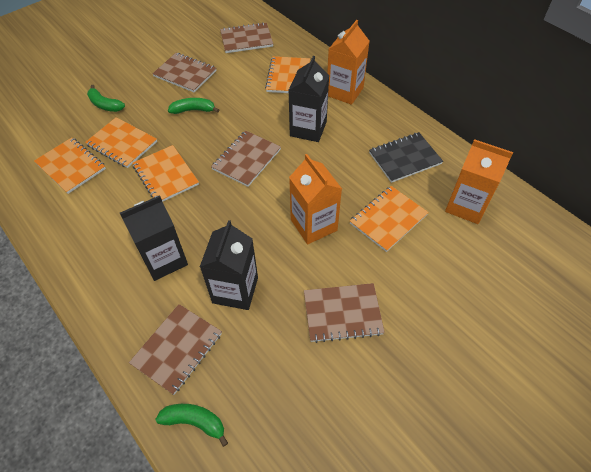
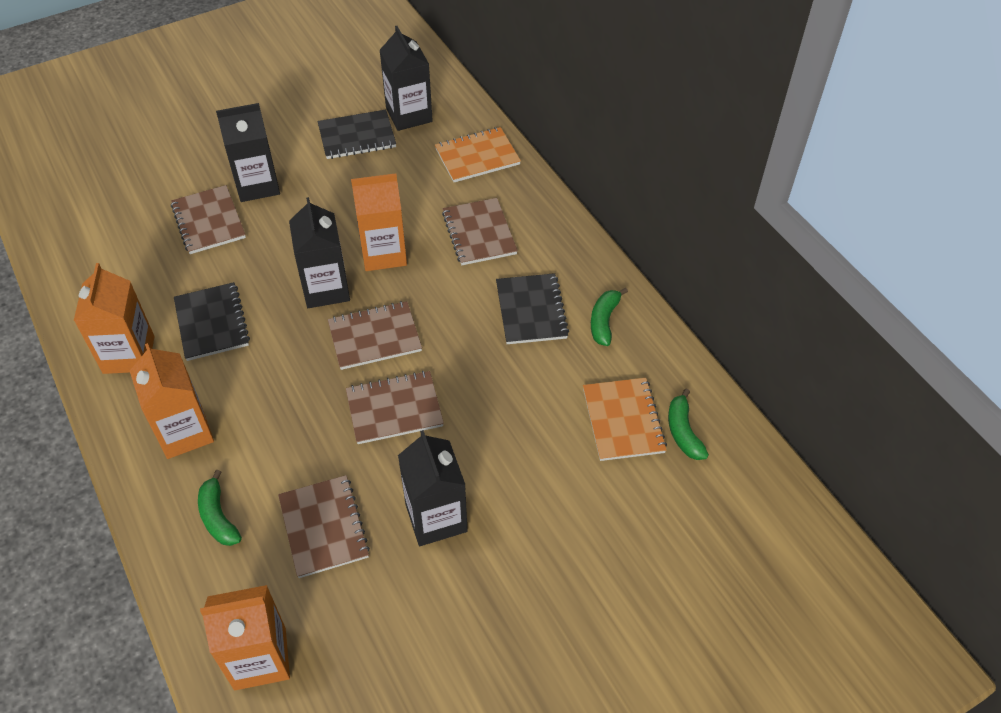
black carton: [120,195,188,281] [200,220,258,310] [288,56,329,142] = 3 -> [216,103,280,202] [289,197,350,308] [380,26,433,131] [398,430,468,546] = 4
black notebook: [369,132,443,183] = 1 -> [174,282,250,361] [318,110,396,159] [496,273,569,344] = 3
orange carton: [289,154,342,244] [327,20,370,105] [445,139,513,224] = 3 -> [74,263,155,374] [130,343,214,459] [200,585,290,690] [351,173,407,271] = 4
orange notebook: [34,137,106,194] [85,117,157,168] [132,145,199,202] [265,56,310,93] [350,186,429,252] = 5 -> [435,127,521,182] [583,378,667,461] = 2

